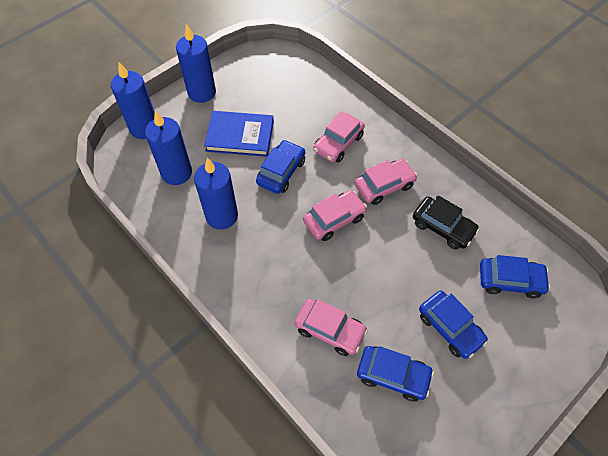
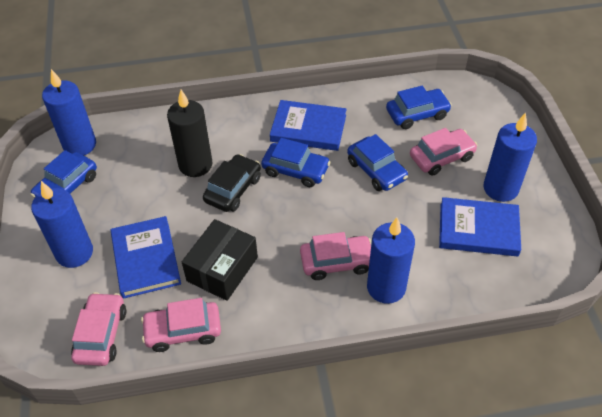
black box: none = 0 -> [182,219,258,301] = 1
black candle: none = 0 -> [167,90,213,177] = 1
blue book: [204,111,274,157] = 1 -> [111,216,181,299] [270,100,347,151] [439,197,521,257] = 3

